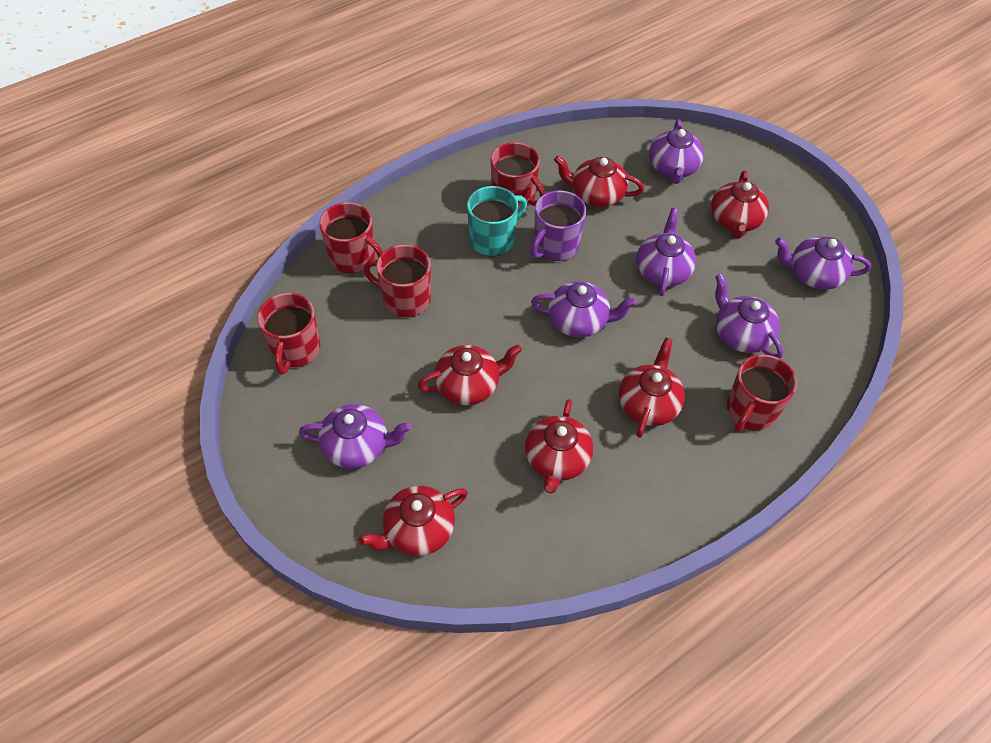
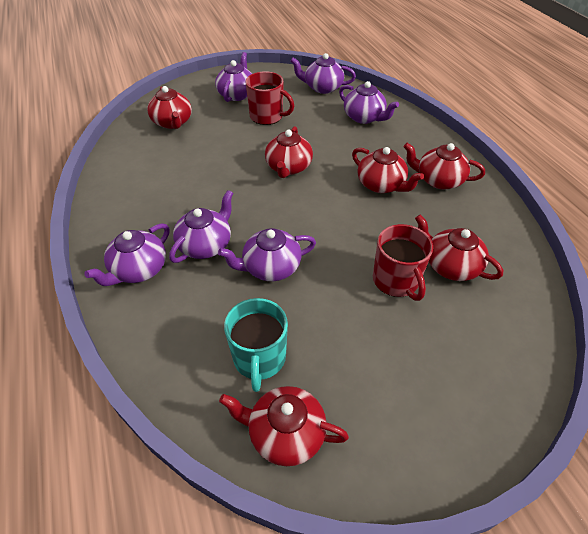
purple mug: [530,190,586,261] = 1 -> none = 0
red mug: [257,293,320,374] [319,202,383,274] [363,245,431,317] [491,142,546,211] [727,354,797,433] = 5 -> [245,71,294,125] [373,224,433,301] = 2

